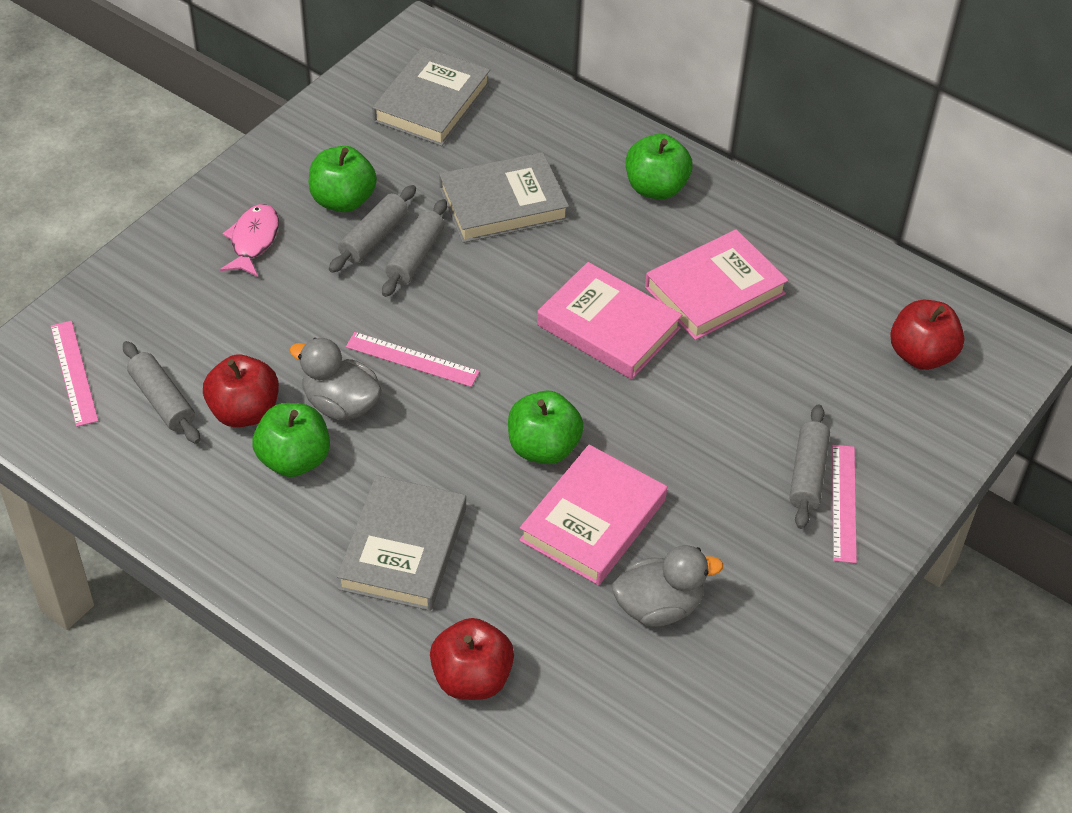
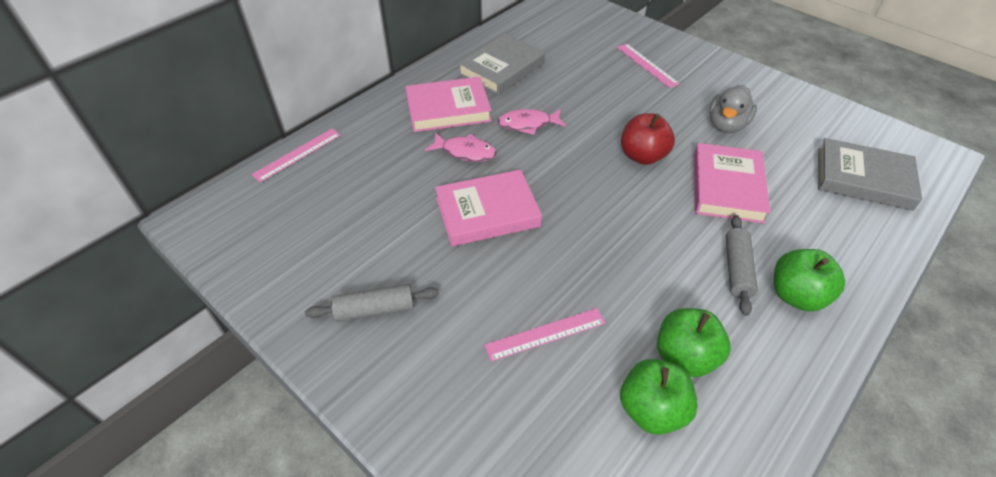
green apple: [252,403,330,477] [309,146,377,212] [508,390,584,464] [626,134,693,199] = 4 -> [620,359,698,435] [657,308,731,377] [774,249,845,312] = 3
grey book: [337,475,466,611] [372,46,490,146] [439,152,569,243] = 3 -> [458,33,545,95] [818,138,922,211] = 2
grey duck: [289,338,382,420] [613,545,723,627] = 2 -> [709,85,757,133] = 1
grey rolling pin: [123,341,200,444] [329,185,416,273] [382,199,447,297] [789,404,830,529] = 4 -> [305,284,439,322] [725,215,758,316] = 2
pink fish: [220,204,279,277] = 1 -> [425,132,497,162] [497,109,566,135] = 2
red apple: [203,354,279,427] [430,618,514,700] [890,300,965,370] = 3 -> [621,113,675,165] = 1

